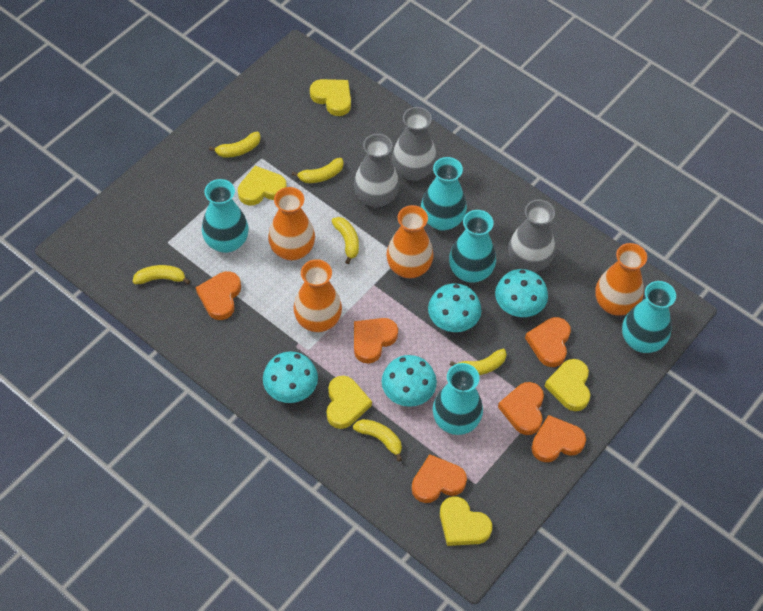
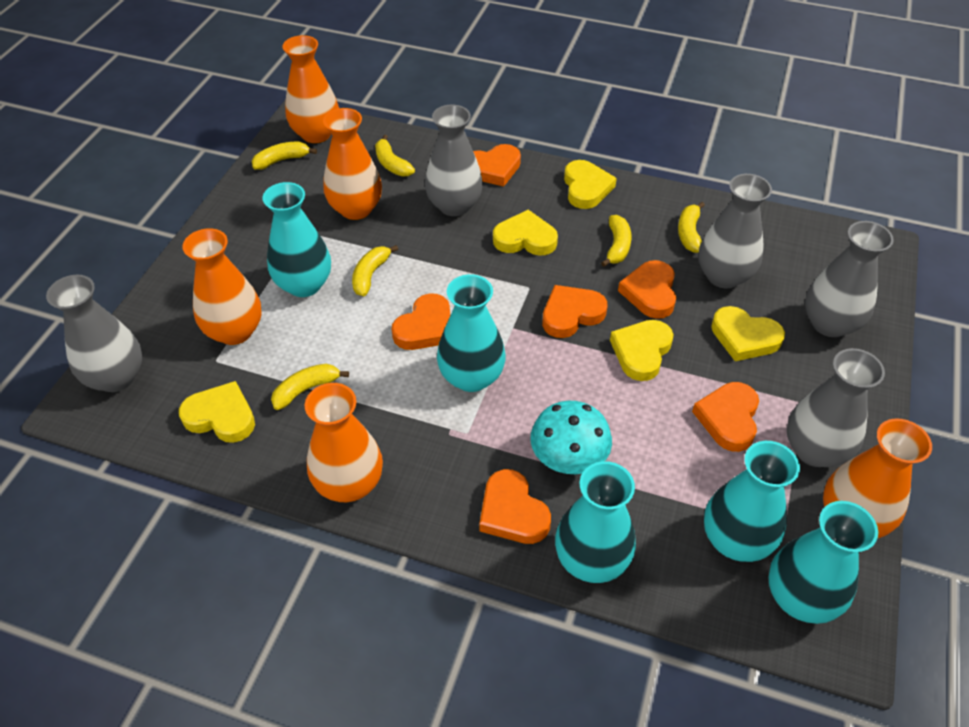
grey vase: [354,134,399,208] [392,107,437,181] [508,200,555,272] = 3 -> [46,275,142,392] [425,104,483,216] [698,174,772,288] [787,348,885,467] [805,221,894,337] = 5
orange vase: [268,187,315,260] [294,259,342,332] [386,205,434,278] [595,243,647,316] = 4 -> [183,228,262,345] [283,35,339,143] [305,383,383,502] [323,108,382,220] [823,418,932,538] = 5
turquoise mushroom: [263,351,318,403] [382,355,437,407] [428,283,481,332] [495,269,548,317] = 4 -> [530,401,612,474] = 1

